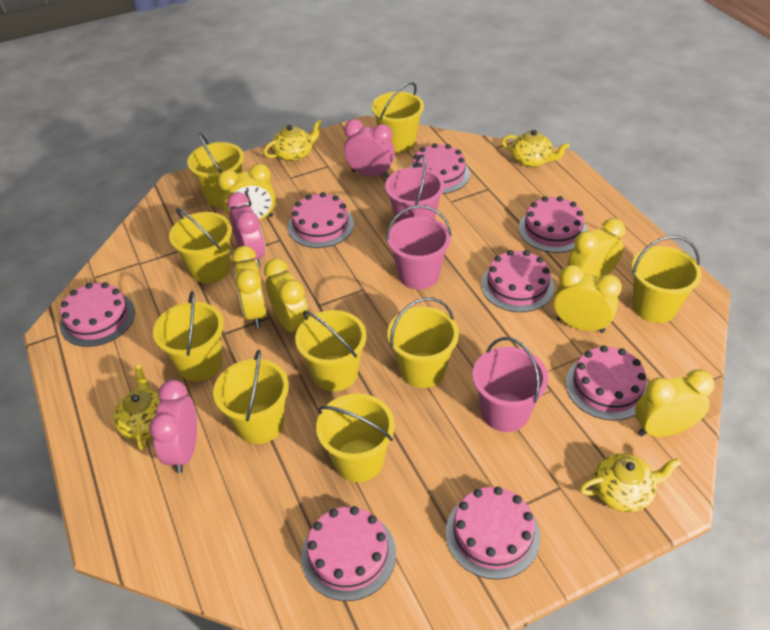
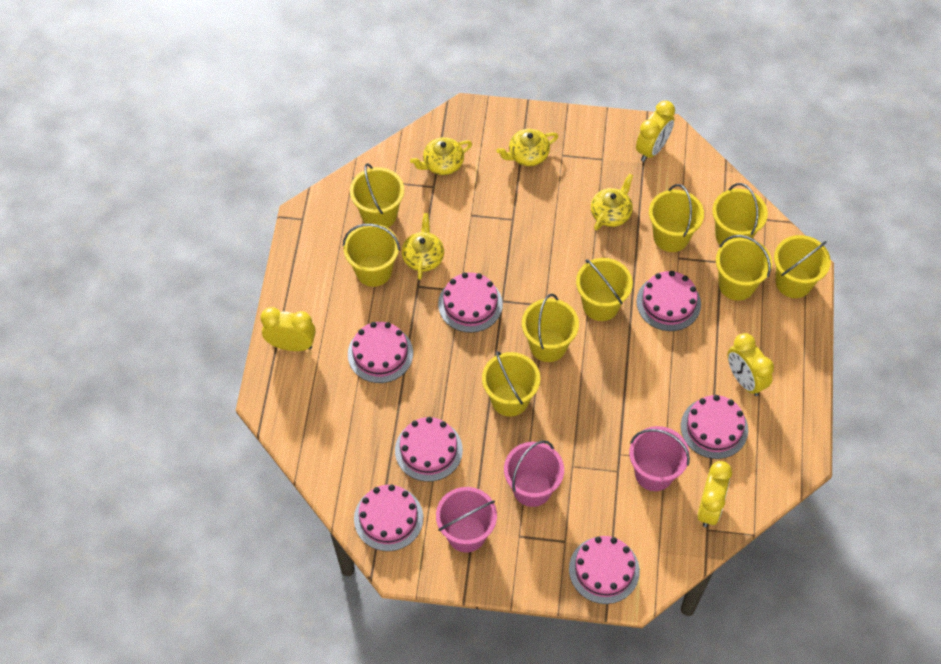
pink cake: [60,282,135,347] [288,192,354,248] [301,506,396,601] [410,143,470,194] [446,487,540,579] [481,250,554,312] [519,196,587,253] [566,345,648,420] = 8 -> [348,322,413,383] [354,485,423,551] [395,417,463,482] [438,272,503,333] [569,536,640,604] [636,271,701,331] [681,395,748,459] = 7
pink clock: [149,380,197,473] [227,192,265,268] [344,119,395,178] = 3 -> none = 0
yellow clock: [218,164,276,220] [232,246,267,328] [264,258,309,332] [553,265,622,333] [567,218,625,277] [635,369,715,437] = 6 -> [260,307,316,351] [636,101,675,162] [697,461,732,527] [727,333,774,396] = 4

